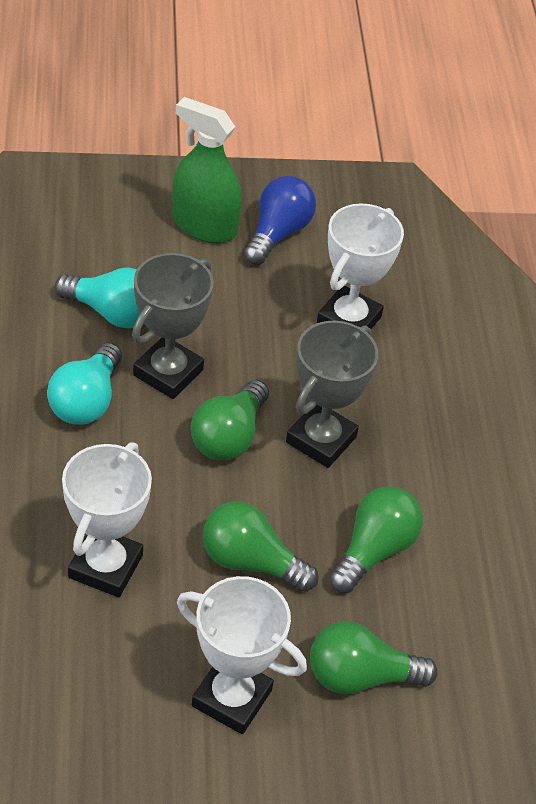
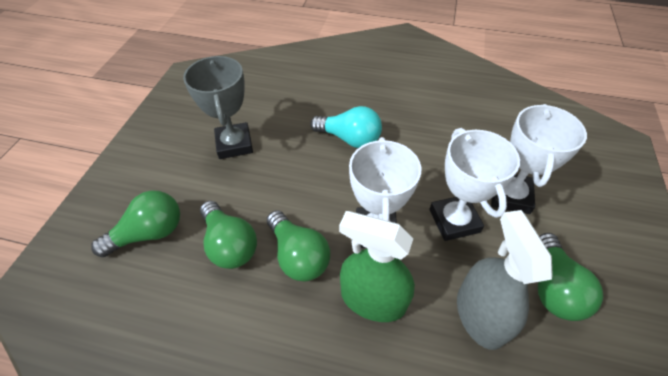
blue light bulb: [244,176,316,265] = 1 -> none = 0
grey spray bottle: none = 0 -> [457,210,553,350] = 1
grey trophy: [132,253,214,399] [286,320,378,468] = 2 -> [183,56,253,159] = 1
turquoise light bulb: [47,342,122,425] [55,267,144,328] = 2 -> [310,106,382,148] = 1

